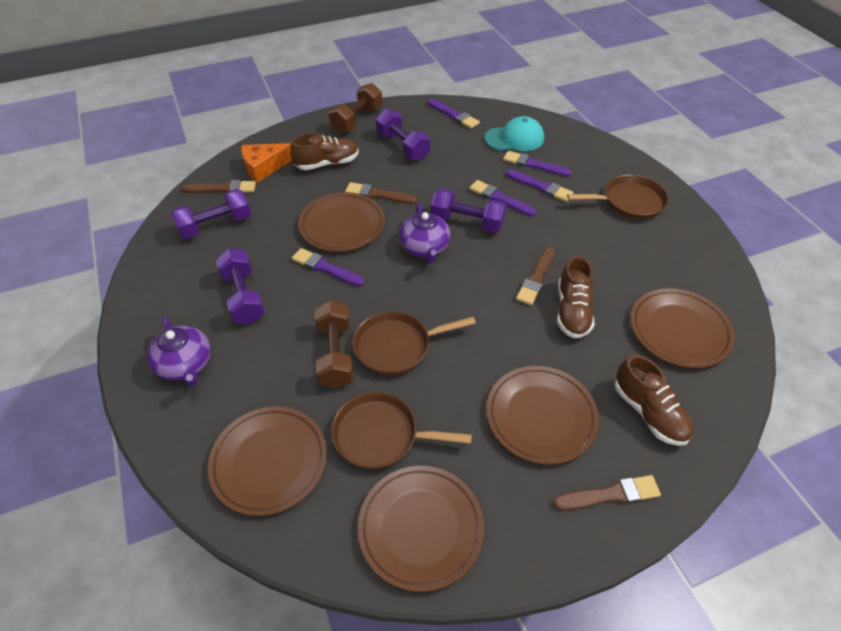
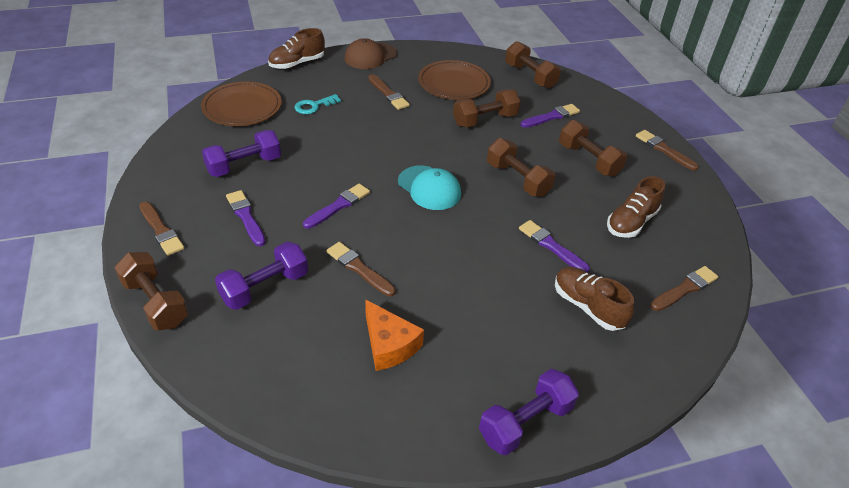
brown brush: [182,180,256,193] [345,182,417,204] [516,247,555,305] [553,475,661,510] = 4 -> [139,202,184,256] [326,242,395,296] [368,74,410,110] [636,130,699,171] [650,266,718,311] = 5
brown cap: none = 0 -> [344,38,397,69] = 1
brown dumbbell: [315,300,354,388] [329,83,382,133] = 2 -> [114,252,189,330] [453,89,521,127] [487,138,555,197] [505,41,561,89] [559,120,627,177] = 5
brown pan: [331,392,472,469] [353,311,476,375] [567,175,669,219] = 3 -> none = 0
brown plate: [208,406,327,516] [298,192,385,252] [358,466,484,592] [487,366,599,465] [631,288,735,368] = 5 -> [201,82,282,126] [418,60,491,100] = 2
purple brush: [292,248,364,286] [428,99,480,129] [469,180,536,216] [503,151,572,177] [506,169,574,202] = 5 -> [226,190,265,246] [303,184,370,229] [519,220,590,273] [521,104,580,128] = 4
purple dumbbell: [171,189,251,239] [215,248,265,324] [376,109,430,161] [431,188,507,233] = 4 -> [202,130,281,177] [215,242,308,310] [479,369,579,455] = 3
purple teapot: [148,317,211,386] [399,204,451,263] = 2 -> none = 0
turquoise key: none = 0 -> [295,94,341,114] = 1

